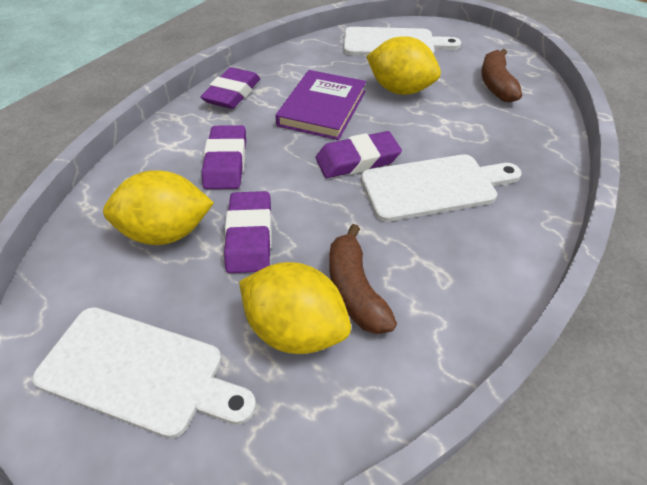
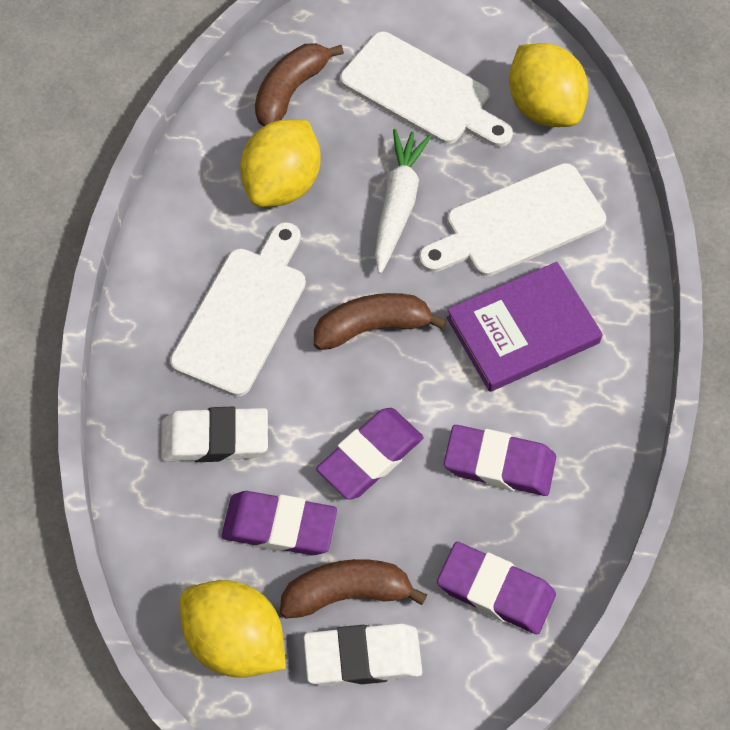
brown banana: [329,224,397,334] [481,49,522,103] = 2 -> [255,43,344,126] [280,559,427,618] [314,293,446,350] = 3
white carrot: none = 0 -> [375,129,432,274] = 1
white eraser: none = 0 -> [161,407,268,462] [303,623,423,686] = 2

